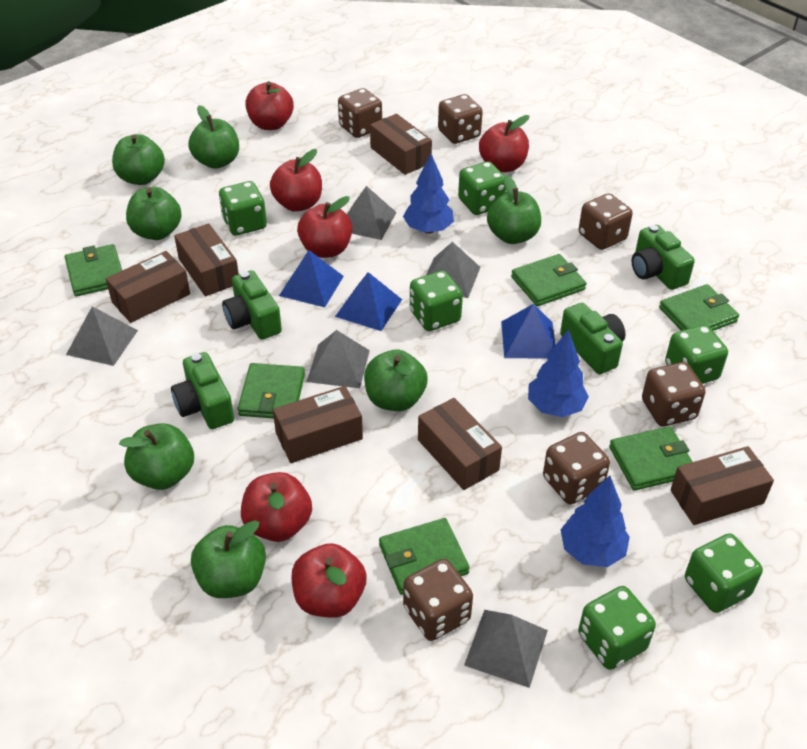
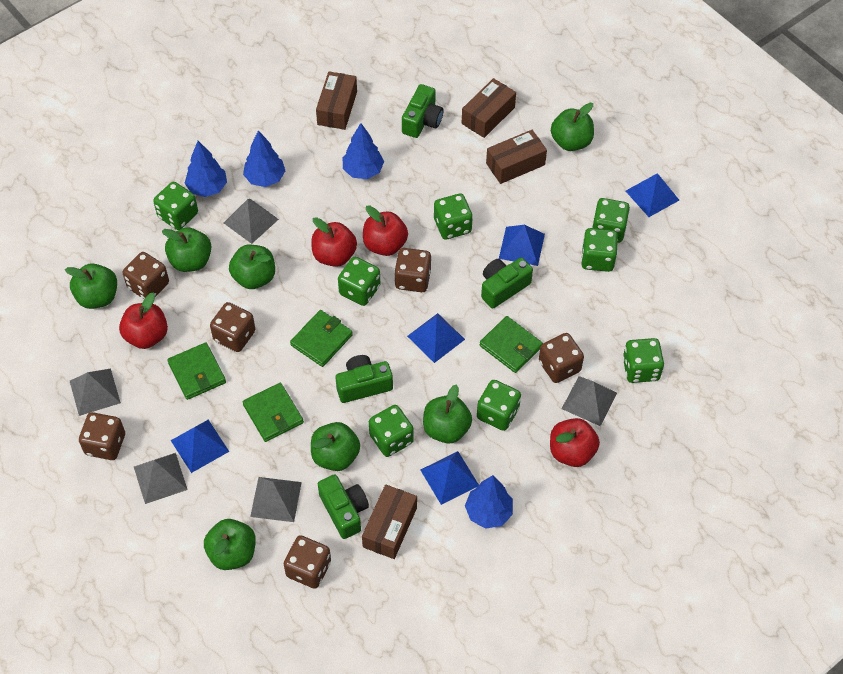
blue pyramid: [279,250,344,307] [335,272,402,331] [501,304,555,359] = 3 -> [171,420,229,473] [407,313,465,363] [420,451,479,505] [499,225,545,266] [626,173,679,217] = 5
blue tree: [403,153,454,234] [528,329,589,417] [561,476,630,567] = 3 -> [185,141,227,197] [243,130,285,187] [343,123,384,179] [465,475,513,529] = 4
brown box: [106,251,190,323] [174,223,239,296] [273,386,363,463] [370,114,432,175] [418,398,502,490] [671,446,774,525] = 6 -> [316,71,357,130] [362,484,417,559] [462,78,516,138] [486,130,547,184] = 4
green dice: [219,181,267,236] [410,271,463,331] [458,161,506,215] [578,586,656,670] [665,325,728,384] [685,533,763,613] = 6 -> [153,182,198,230] [338,257,380,306] [369,405,414,457] [434,194,473,239] [477,380,521,431] [581,228,618,272] [592,198,630,243] [623,338,664,383] = 8
green wallet: [65,244,122,297] [237,363,305,418] [379,518,470,595] [511,254,587,306] [609,426,693,491] [659,284,739,331] = 6 -> [168,343,226,400] [243,383,304,442] [290,310,353,367] [479,316,543,373] = 4
red apple: [241,472,312,542] [245,81,294,130] [270,149,322,212] [292,543,367,618] [297,196,353,258] [479,115,529,172] = 6 -> [119,293,168,349] [311,217,357,267] [363,205,408,256] [550,418,600,467] = 4

